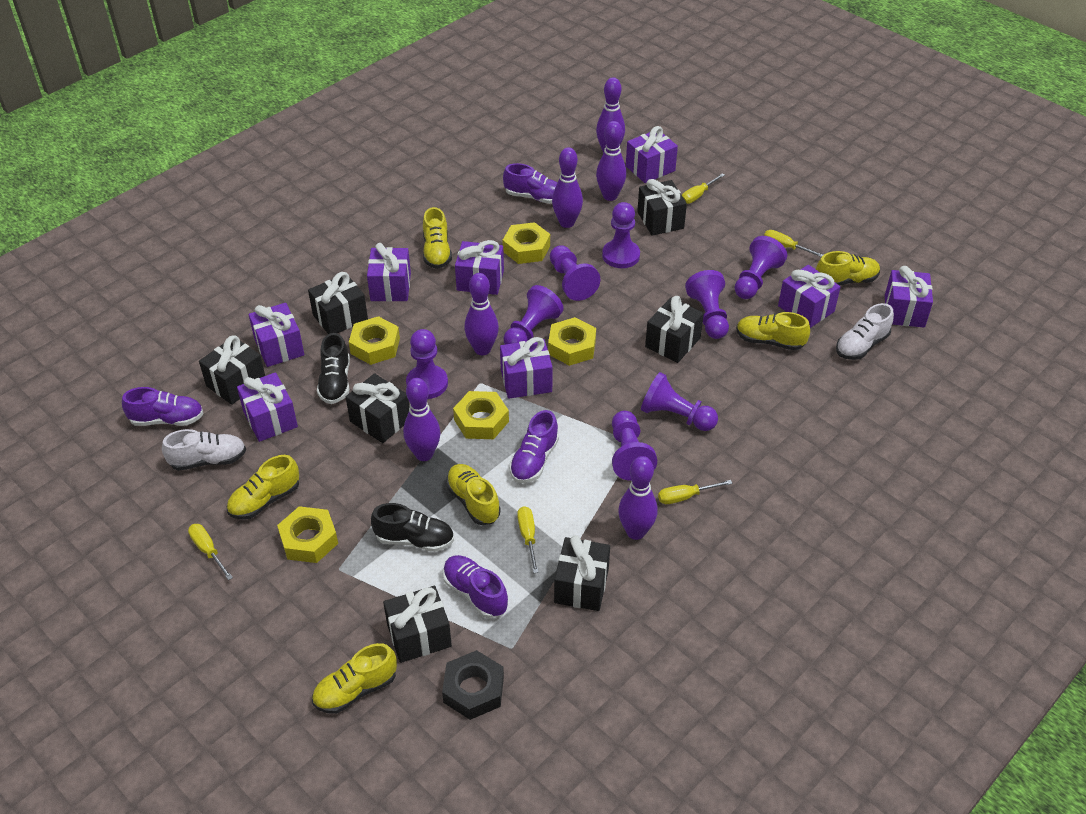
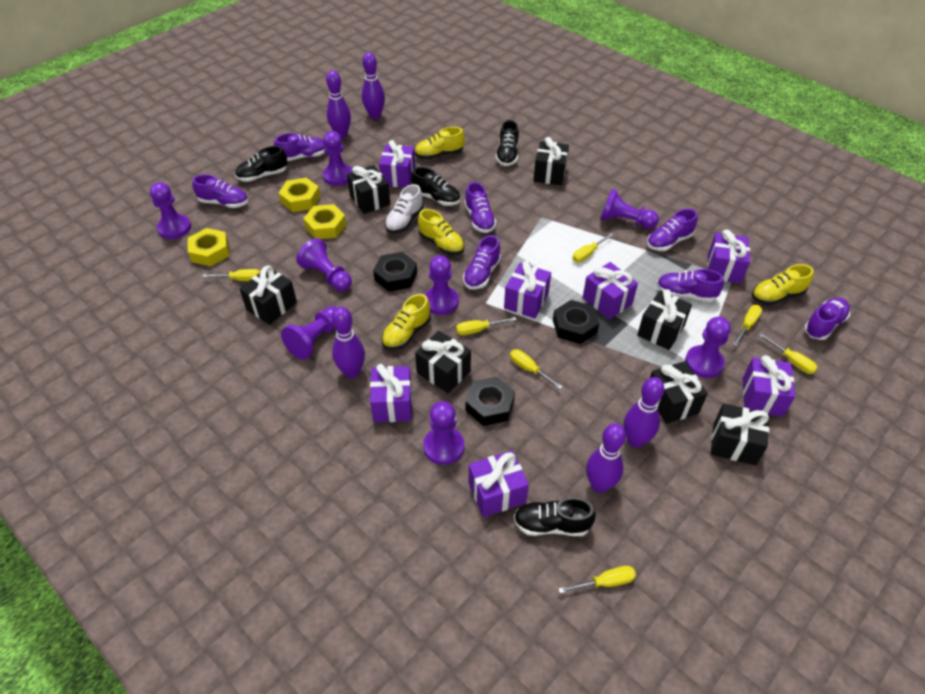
black nut: [442,650,504,720] = 1 -> [373,252,417,292] [465,377,515,426] [553,300,599,344] = 3
black shoe: [317,333,350,404] [371,503,454,552] = 2 -> [235,146,287,182] [411,167,460,206] [496,120,519,166] [514,497,596,536] = 4
purple bowling pin: [403,378,441,461] [464,273,499,355] [552,147,583,228] [596,77,625,153] [596,121,626,201] [618,456,658,540] = 6 -> [326,70,351,138] [332,307,365,378] [362,52,385,119] [586,423,626,493] [624,377,664,448] = 5
purple gift: [237,372,298,442] [249,303,304,367] [367,243,411,302] [455,240,504,295] [500,337,553,399] [626,126,678,183] [778,265,841,328] [885,266,933,327] = 8 -> [370,364,412,422] [379,140,415,188] [469,450,529,517] [504,260,551,319] [583,262,638,319] [707,229,750,284] [743,355,795,417] = 7
purple shoe: [122,387,204,426] [443,555,508,619] [503,163,558,204] [509,410,559,483] = 4 -> [192,174,248,208] [274,133,325,161] [463,235,501,290] [464,182,496,233] [647,209,698,251] [657,269,724,302] [804,298,850,340] = 7
white shoe: [162,429,246,471] [836,303,894,360] = 2 -> [385,184,424,233] = 1
yellow nut: [277,506,338,563] [349,316,400,365] [453,391,509,439] [503,222,550,264] [548,317,596,366] = 5 -> [188,228,230,266] [279,178,320,212] [303,204,347,239] = 3
yellow screwdriver: [188,524,233,580] [517,506,539,573] [658,480,732,504] [682,173,725,204] [764,230,823,257] = 5 -> [202,269,261,281] [456,317,516,335] [510,349,563,389] [558,566,636,593] [572,233,614,262] [733,305,762,346] [759,333,818,374] = 7
yellow shoe: [227,455,299,519] [312,643,397,714] [423,207,452,269] [446,464,501,525] [736,312,810,350] [816,251,880,285] = 6 -> [382,294,431,350] [414,127,465,159] [418,209,465,255] [752,264,814,305] = 4

